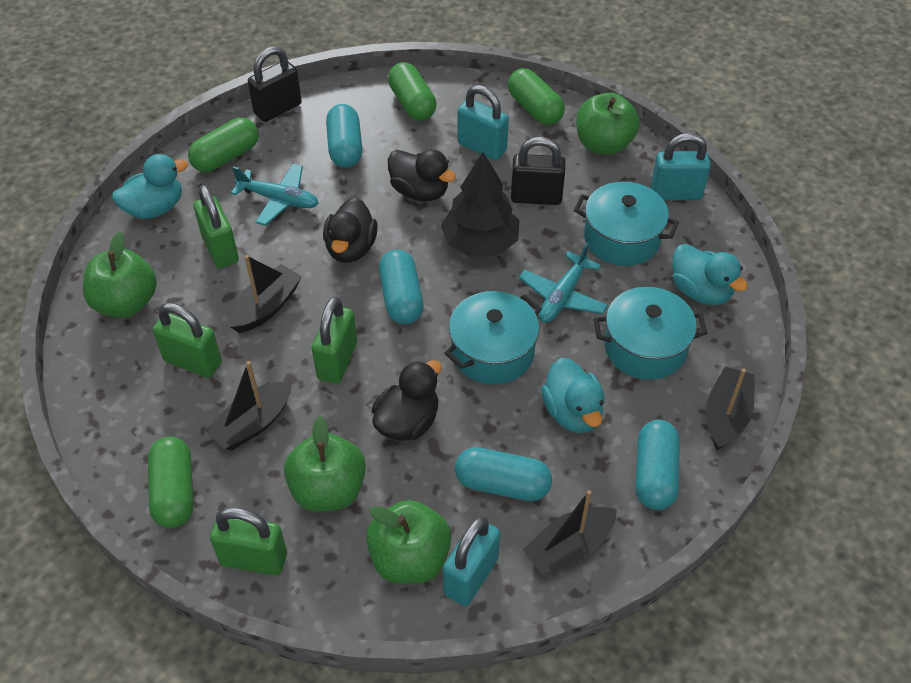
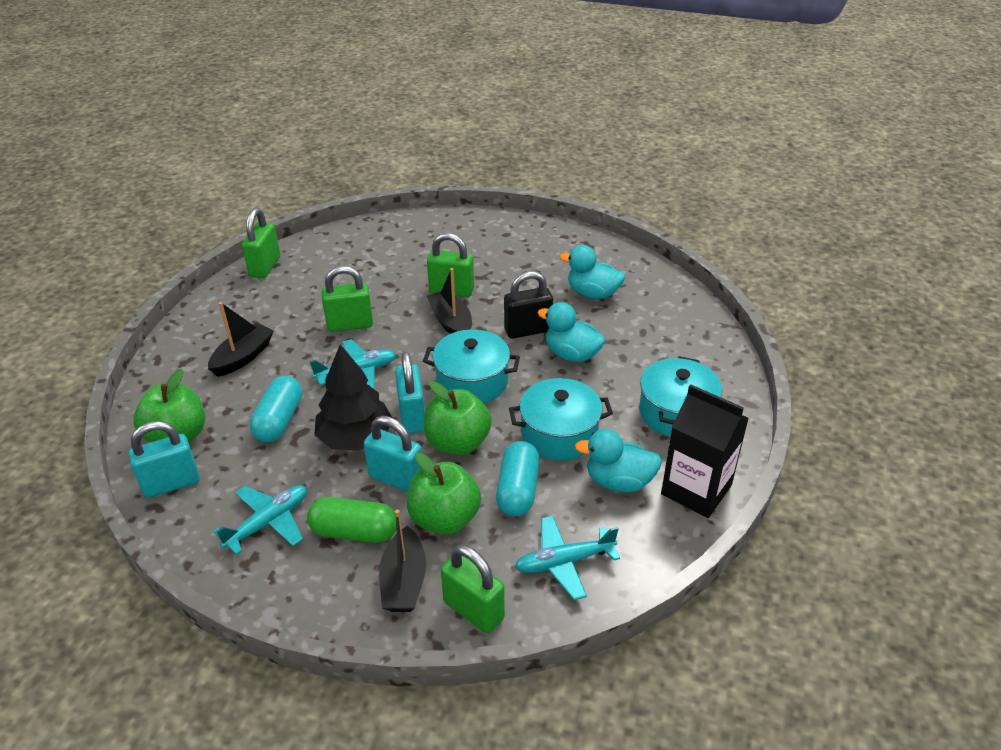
black boat: [205,361,292,450] [229,255,302,333] [522,490,617,575] [706,366,755,450] = 4 -> [208,302,274,377] [379,510,426,612] [427,268,472,334] = 3
black carton: none = 0 -> [661,384,749,518] = 1
black duck: [323,197,378,263] [372,360,442,441] [388,149,456,201] = 3 -> none = 0
black padlock: [248,46,302,122] [511,137,566,205] = 2 -> [504,271,553,339] = 1
green apple: [83,232,157,317] [284,416,366,512] [366,500,452,584] [576,92,640,155] = 4 -> [133,368,205,442] [407,453,481,535] [424,381,492,455] = 3
green capsule: [148,436,194,528] [188,118,259,172] [388,62,436,121] [508,68,565,125] = 4 -> [307,497,396,543] = 1
turquoise capsule: [326,104,362,168] [379,250,424,324] [455,447,552,501] [635,420,680,510] = 4 -> [249,376,302,442] [496,441,540,517] = 2
turquoise plane: [231,164,319,226] [519,242,608,323] = 2 -> [214,485,307,555] [309,339,396,389] [515,516,620,600] = 3

